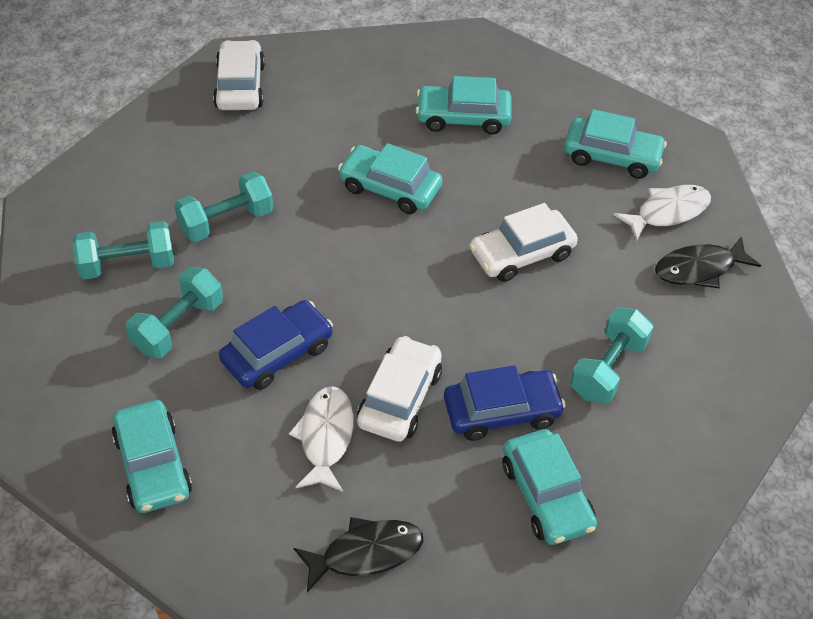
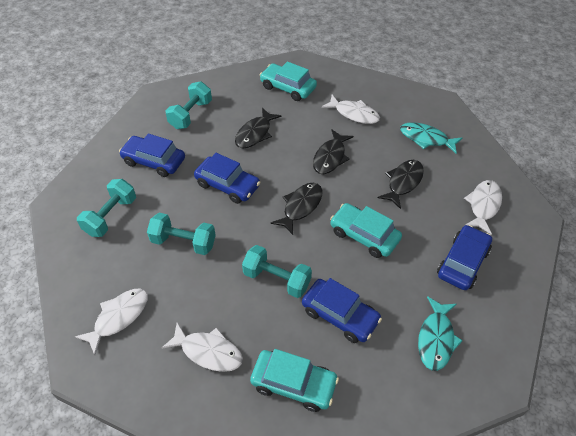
black fish: [294,517,423,593] [655,236,761,288] = 2 -> [235,108,281,149] [271,183,323,235] [313,130,353,174] [377,160,424,209] = 4
blue car: [219,300,333,390] [444,365,566,441] = 2 -> [119,134,185,177] [194,153,261,204] [302,278,382,343] [437,225,492,290] = 4
turquoise car: [111,400,192,513] [338,143,442,214] [416,76,512,135] [503,429,597,545] [564,109,667,179] = 5 -> [250,349,339,412] [260,62,317,101] [330,203,402,258] = 3
turquoise fish: none = 0 -> [400,122,462,154] [418,296,463,371] = 2
white car: [213,40,265,110] [357,336,442,442] [469,203,578,282] = 3 -> none = 0
white fish: [289,386,354,492] [614,185,711,242] = 2 -> [75,288,148,355] [162,323,243,372] [321,95,380,124] [464,180,502,234] = 4

